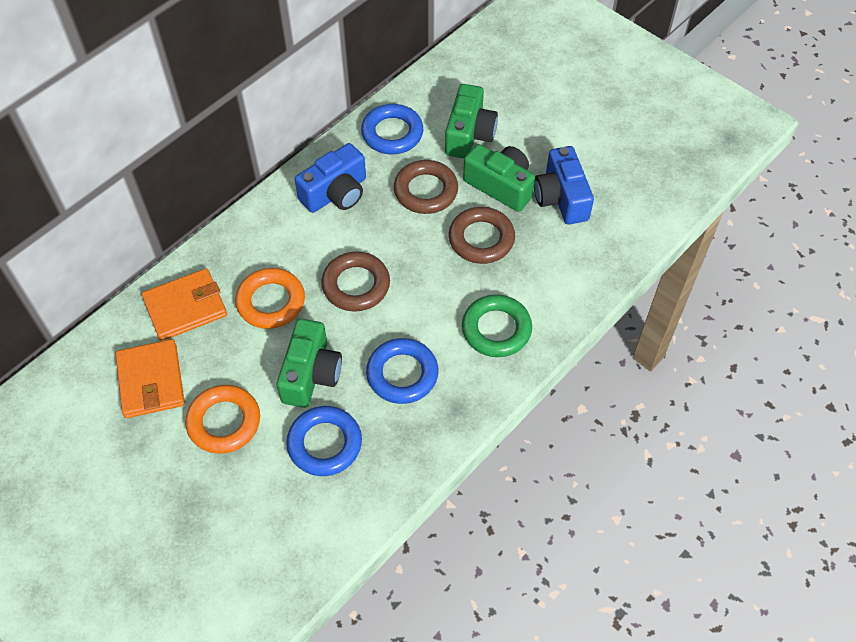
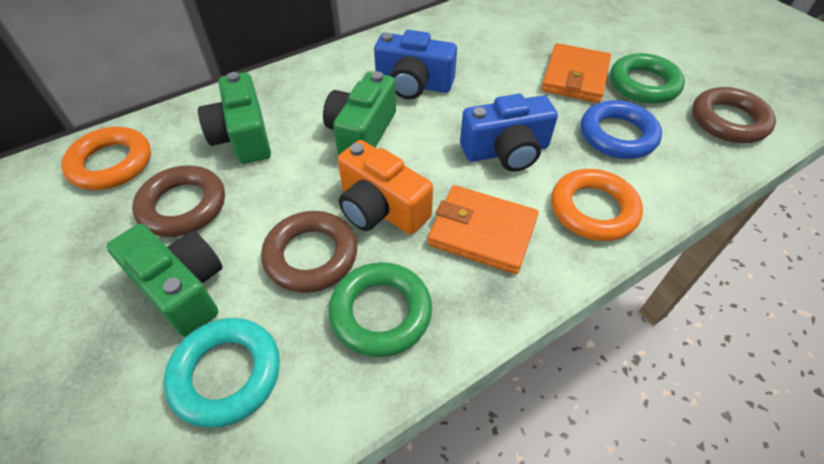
blue ring: [286,406,362,476] [361,104,423,154] [366,338,438,404] = 3 -> [581,100,662,159] = 1
green ring: [462,294,532,357] = 1 -> [329,262,432,357] [610,53,685,104] = 2
orange camera: none = 0 -> [338,140,433,234] = 1
turquoise ring: none = 0 -> [164,318,280,428] = 1

